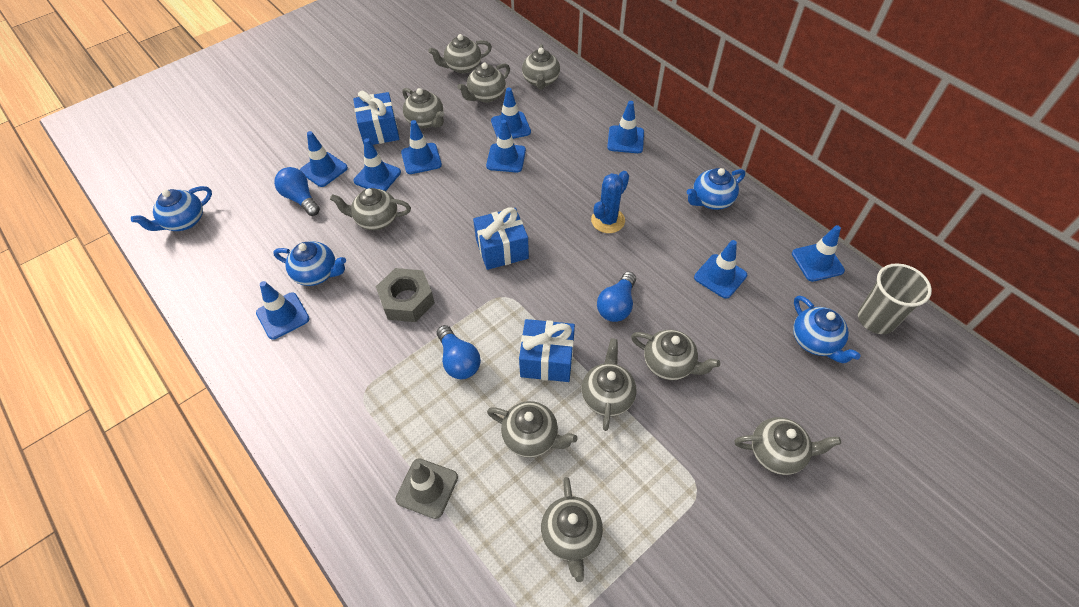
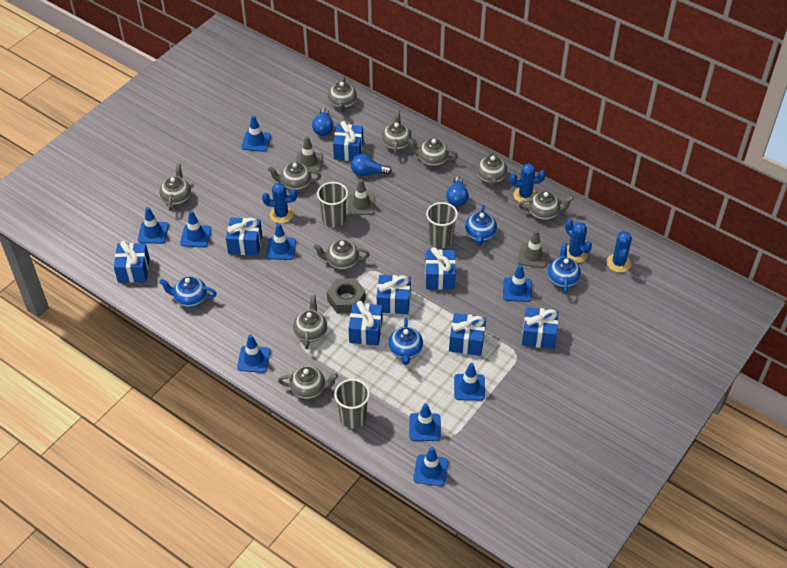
blue cactus: [591,171,629,233] = 1 -> [262,183,297,223] [510,163,546,204] [565,219,592,263] [607,231,632,273] = 4
blue gift: [353,90,399,145] [473,207,529,270] [519,319,575,382] = 3 -> [114,241,150,283] [226,218,262,256] [333,121,363,161] [348,301,382,346] [377,275,411,314] [425,247,456,289] [449,313,486,356] [522,307,559,349] = 8
grey cup: [858,263,932,334] = 1 -> [317,182,348,228] [334,379,370,429] [426,202,458,248] = 3
grey traffic cone: [395,459,458,519] = 1 -> [296,136,323,172] [348,179,375,215] [518,230,549,268] = 3

